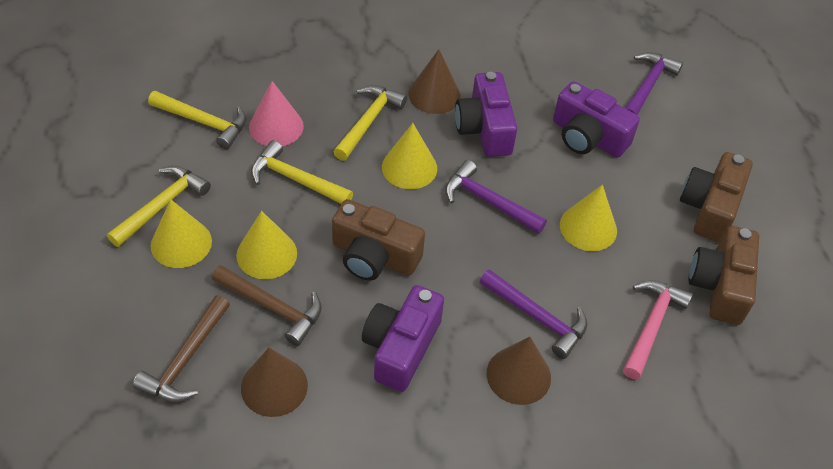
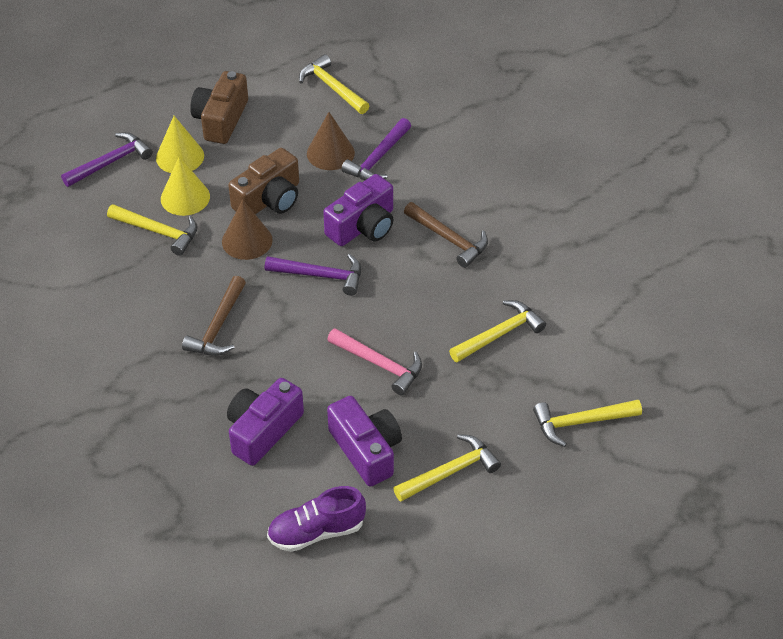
brown camera: [332,199,425,281] [680,152,753,242] [689,226,759,325] = 3 -> [190,71,248,144] [228,148,299,214] = 2
brown cone: [241,347,308,417] [409,49,461,114] [487,337,551,405] = 3 -> [222,200,273,260] [307,112,355,170] = 2
pink cone: [249,81,304,146] = 1 -> none = 0
purple shoe: none = 0 -> [267,486,366,552] = 1
yellow cone: [151,199,212,268] [236,211,297,279] [382,123,437,189] [560,185,617,251] = 4 -> [156,116,204,173] [161,156,210,216] = 2
yellow hammer: [107,166,211,247] [148,91,246,149] [251,140,353,204] [333,85,407,161] = 4 -> [107,204,197,256] [299,54,369,114] [393,434,501,502] [449,300,546,362] [533,400,642,447] = 5

